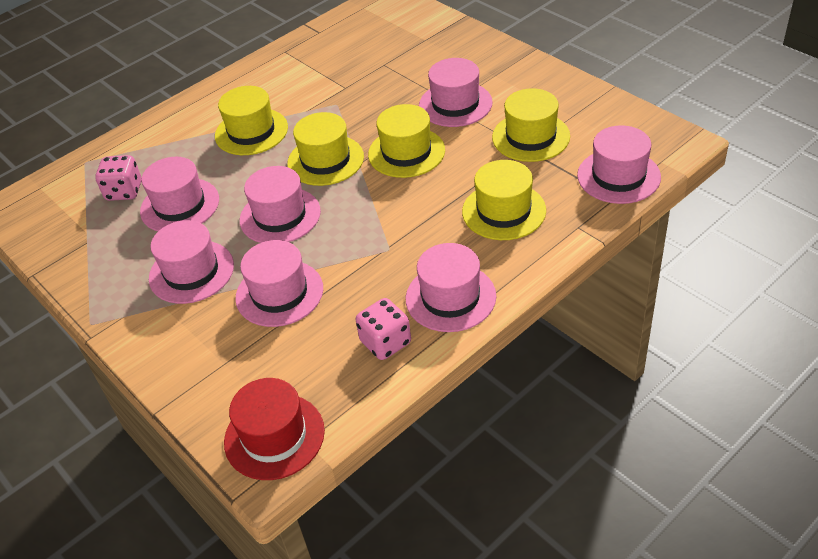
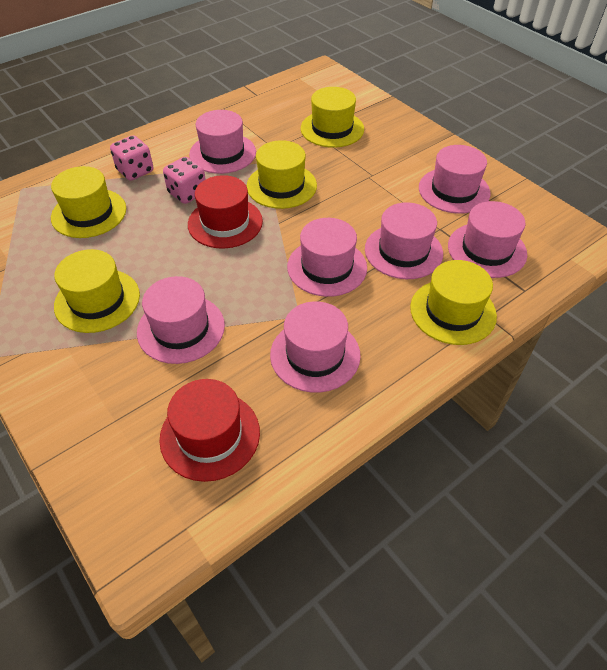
red hat: [224,378,325,480] = 1 -> [159,379,260,482] [188,175,263,249] = 2

